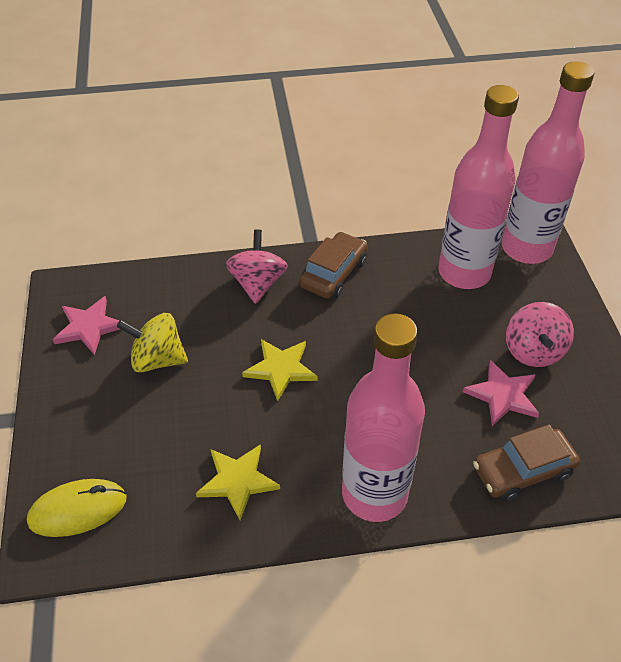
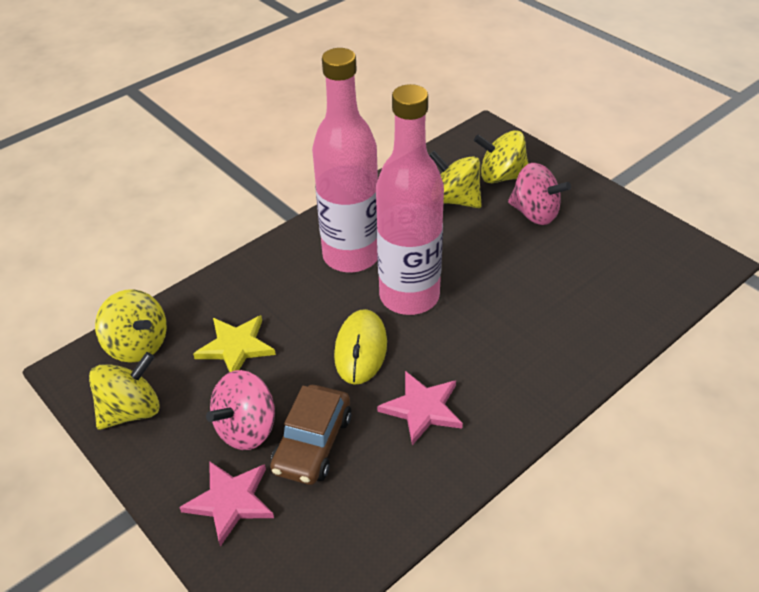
brown car: [299,232,368,299] [473,424,580,502] = 2 -> [270,385,351,485] = 1
pink bottle: [342,314,425,522] [438,85,519,289] [502,61,595,264] = 3 -> [312,48,378,273] [376,84,444,315] = 2
yellow spinning top: [116,313,188,373] = 1 -> [89,352,160,430] [95,290,167,363] [429,151,482,208] [474,130,528,183] = 4
yellow star: [196,444,280,520] [242,339,317,401] = 2 -> [193,315,276,372] = 1

